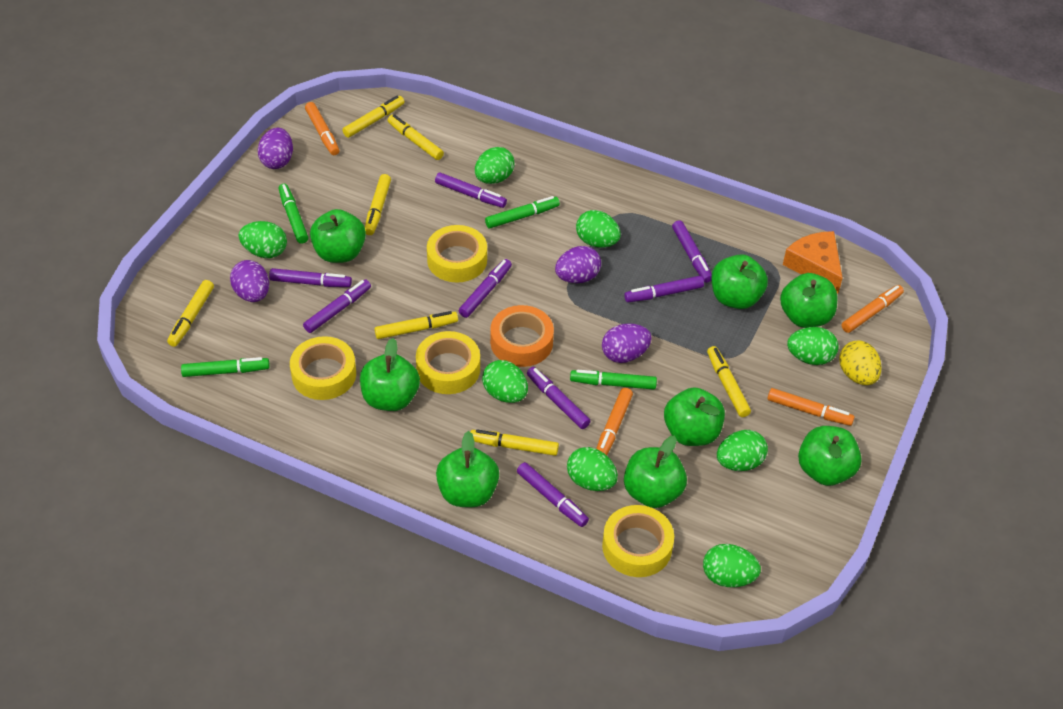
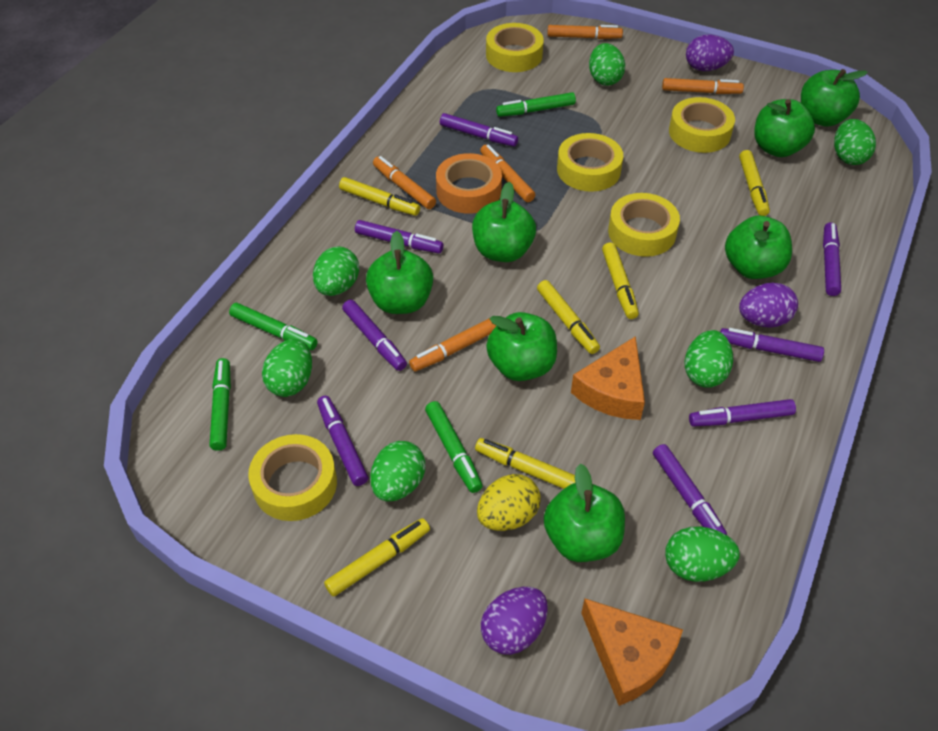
green apple: [310,209,366,263] [360,338,420,411] [436,431,499,507] [624,435,687,508] [664,387,725,446] [711,254,768,309] [780,273,837,328] [798,426,862,486] = 8 -> [366,231,433,314] [472,182,536,262] [486,312,557,381] [544,464,625,562] [725,216,792,279] [754,99,815,157] [801,69,868,127] = 7
green egg: [239,221,287,258] [475,147,515,184] [482,360,528,403] [567,447,618,491] [576,210,621,248] [703,544,761,587] [717,430,768,471] [787,327,839,365] = 8 -> [262,339,312,397] [313,246,359,296] [370,441,425,502] [589,43,625,86] [665,526,740,582] [684,330,733,388] [834,119,876,165] = 7
orange cheese: [783,231,843,293] = 1 -> [571,336,645,420] [581,599,683,706] = 2
orange marker: [305,102,339,155] [596,388,633,455] [767,388,855,426] [841,285,904,333] = 4 -> [373,156,436,209] [409,318,496,371] [480,144,535,202] [547,25,623,39] [662,78,744,94] = 5
purple egg: [230,260,269,302] [258,128,293,169] [555,246,601,283] [602,323,652,363] = 4 -> [481,587,548,655] [686,35,734,71] [739,283,798,328] = 3
yellow marker: [167,280,214,347] [342,96,405,138] [365,174,391,235] [375,311,458,339] [388,114,444,160] [471,429,559,456] [707,346,751,417] = 7 -> [324,518,430,597] [339,177,420,216] [475,438,575,489] [537,280,600,354] [602,242,639,319] [739,150,770,216] = 6
yellow tape: [290,336,356,400] [416,331,480,394] [427,225,487,282] [602,505,674,577] = 4 -> [248,434,337,521] [486,23,544,72] [557,133,623,192] [608,193,680,257] [669,97,735,153] = 5

